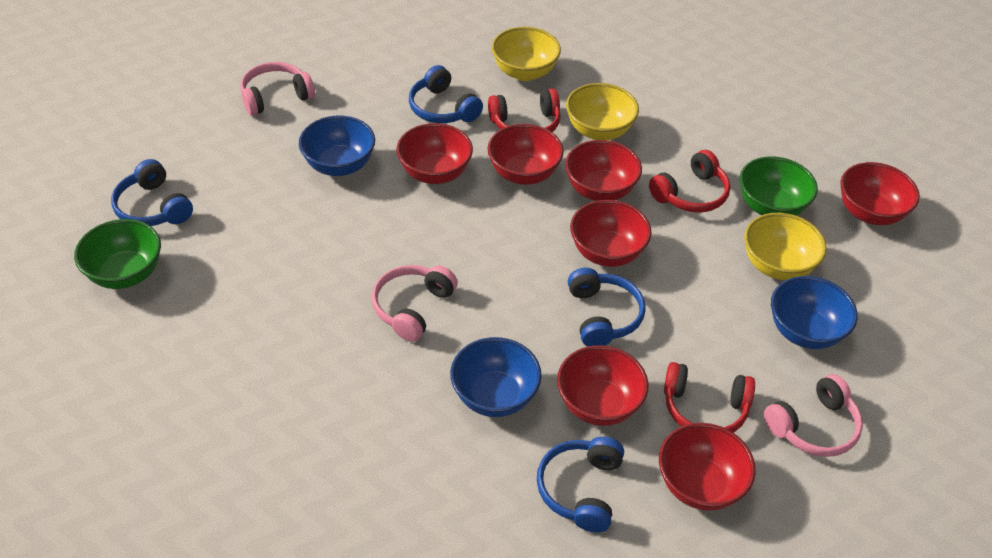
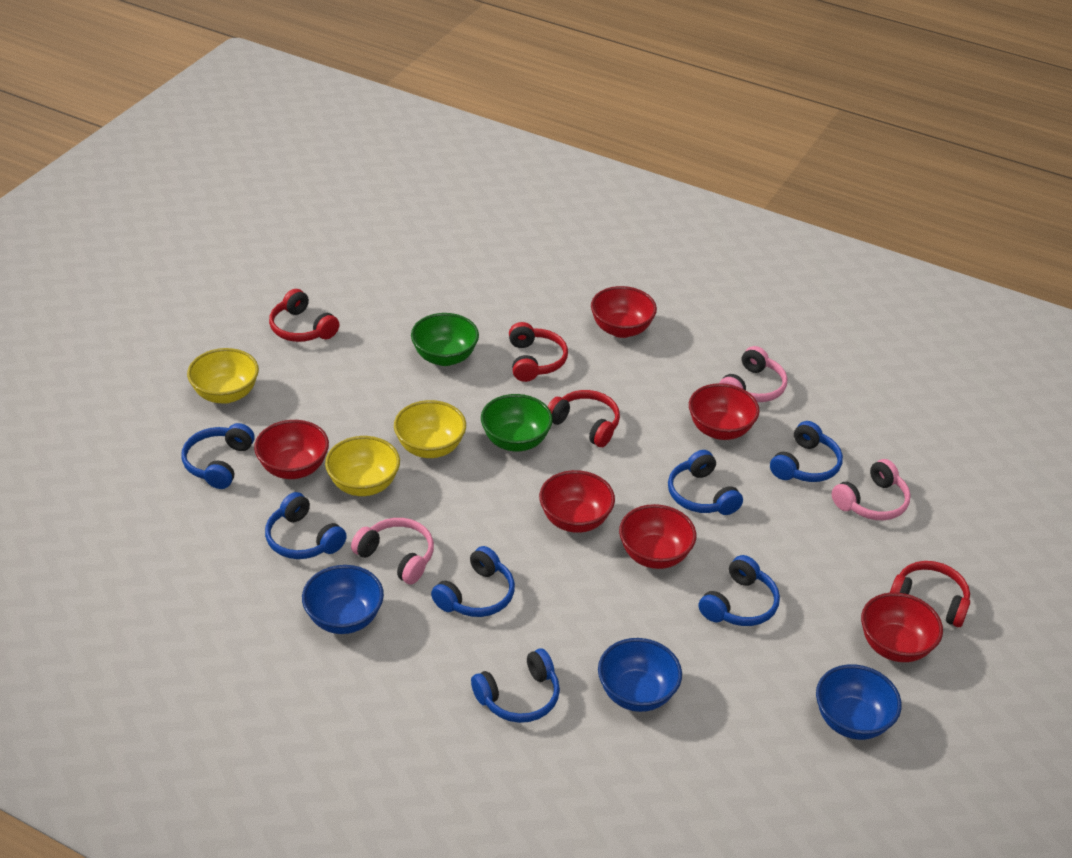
blue headphones: [111,159,193,226] [409,65,483,123] [537,437,624,533] [568,268,646,347] = 4 -> [182,423,254,489] [265,492,347,559] [431,546,515,617] [471,648,560,723] [668,450,743,515] [699,555,780,626] [770,421,843,482] = 7
red bowl: [396,123,473,184] [488,124,564,185] [557,345,649,426] [565,140,642,201] [570,200,651,267] [659,423,756,510] [840,162,920,225] = 7 -> [254,420,329,479] [539,470,615,533] [591,286,657,338] [619,504,696,569] [689,383,759,440] [861,593,943,662] = 6
red headphones: [488,88,561,132] [649,150,730,213] [664,362,755,433] = 3 -> [269,289,339,342] [509,322,568,382] [547,390,620,447] [890,561,970,627] = 4

